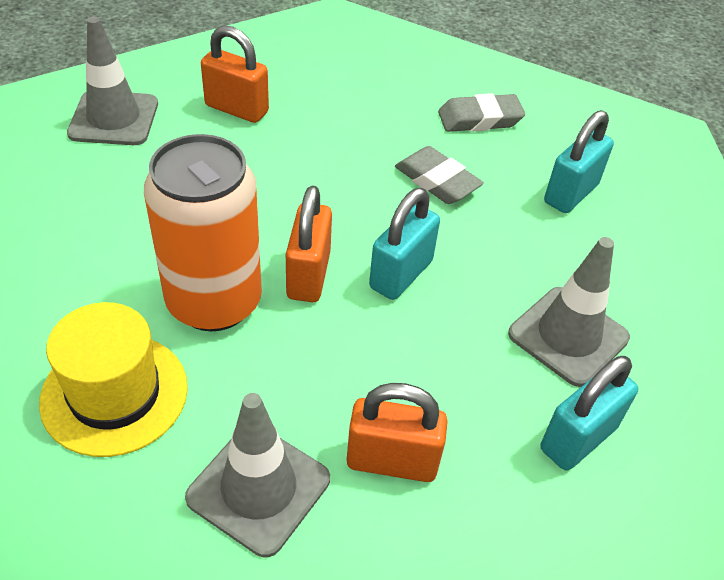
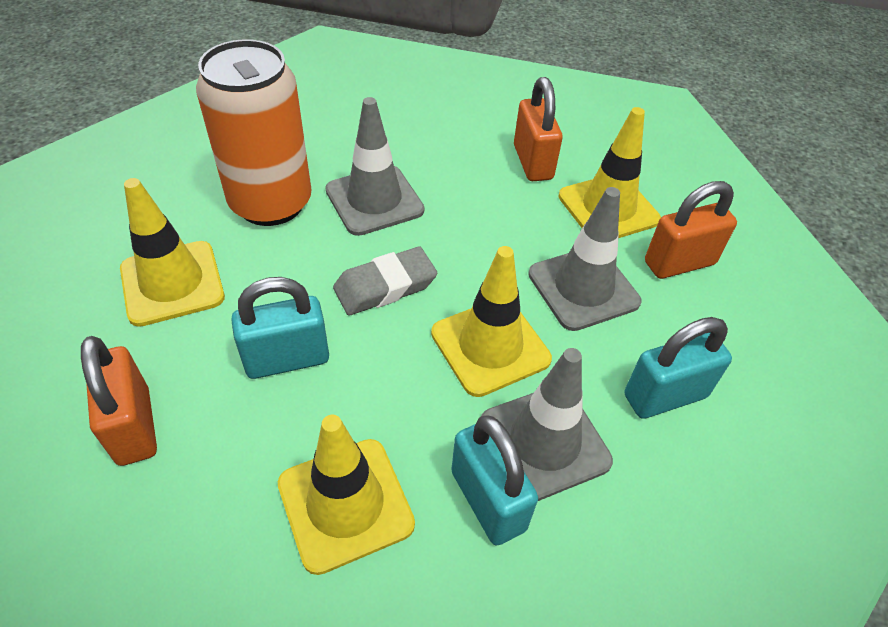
grey eraser: [395,146,484,204] [438,93,525,132] = 2 -> [333,247,437,315] = 1
yellow hat: [39,302,188,457] = 1 -> none = 0
yellow traffic cone: none = 0 -> [120,178,225,327] [278,415,415,575] [431,246,552,397] [559,107,661,238] = 4

